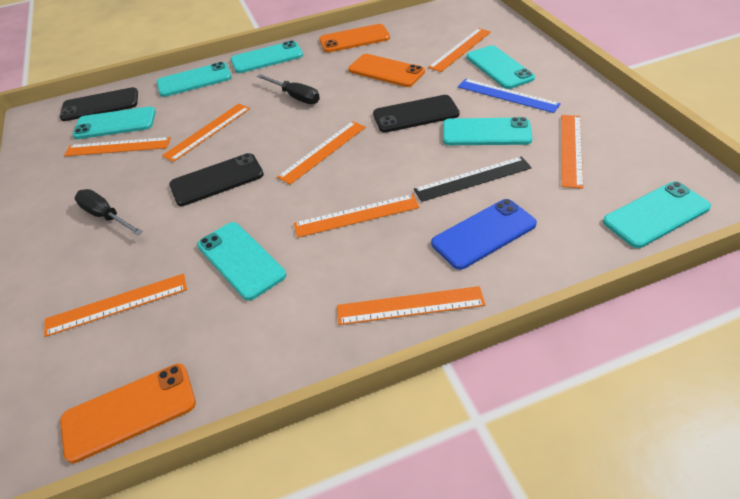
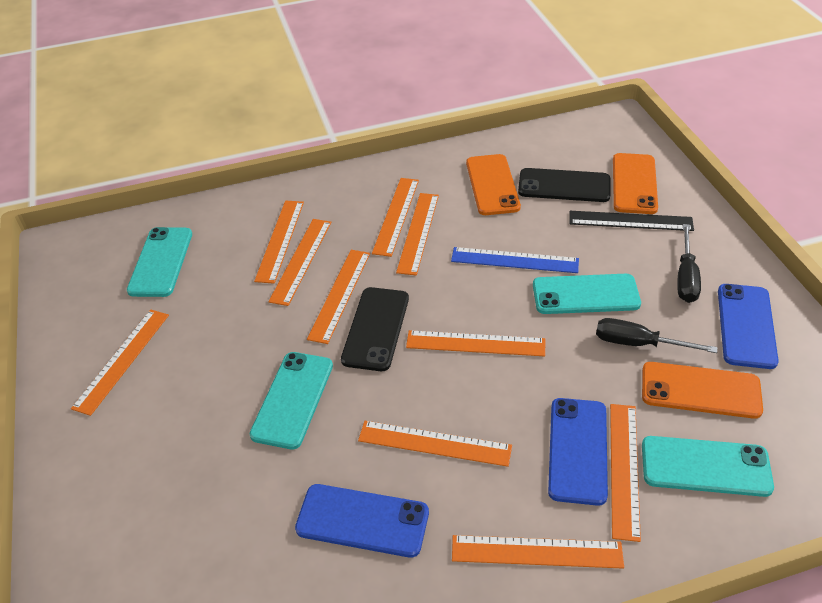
black phone: [60,87,138,121] [169,153,264,206] [373,95,460,133] = 3 -> [341,287,409,371] [518,168,610,202] = 2
blue phone: [431,199,537,270] = 1 -> [295,484,429,558] [548,398,608,506] [718,284,779,369] = 3
orange ruler: [44,274,187,337] [64,137,171,156] [162,104,250,162] [277,121,366,185] [294,194,420,238] [337,286,485,325] [428,28,491,72] [561,115,583,189] = 8 -> [71,310,169,416] [254,201,304,284] [268,219,331,306] [307,250,370,344] [358,421,512,467] [372,178,419,257] [396,193,439,276] [406,330,545,356] [452,535,624,569] [610,404,641,542] = 10
turquoise phone: [73,106,156,139] [157,62,232,97] [197,222,286,301] [231,41,303,73] [443,117,533,145] [467,45,535,89] [603,181,711,248] = 7 -> [127,227,192,297] [249,352,333,449] [533,274,641,314] [642,436,774,497] = 4

